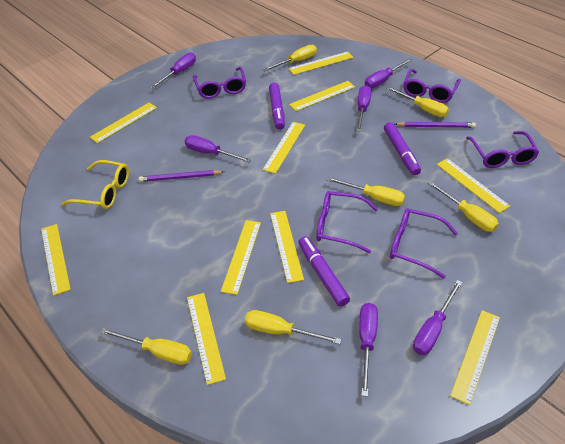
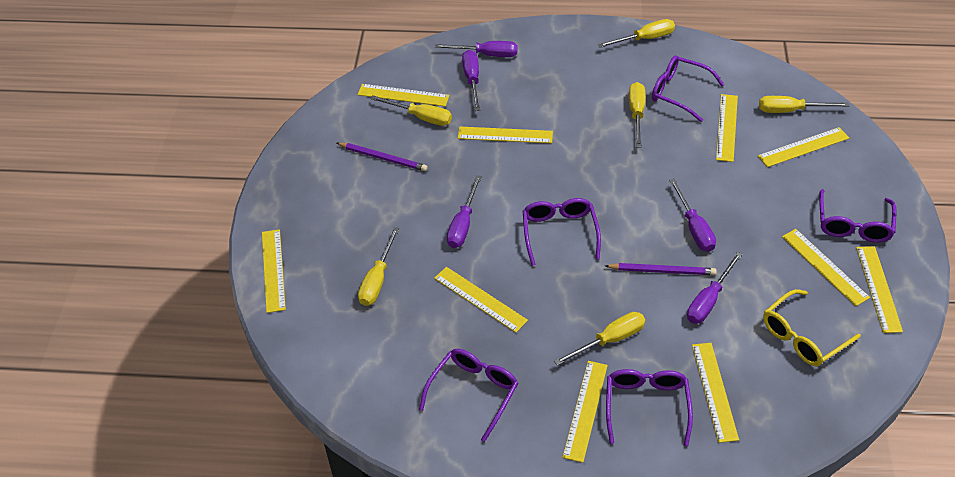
purple marker: [269,83,285,130] [298,236,350,307] [384,122,421,175] = 3 -> none = 0
purple screwdriver: [151,53,196,88] [185,135,251,162] [356,85,372,132] [359,303,378,397] [365,58,413,88] [413,280,462,355] = 6 -> [435,41,518,57] [447,175,482,248] [462,50,480,111] [669,179,716,252] [687,252,743,324] = 5

